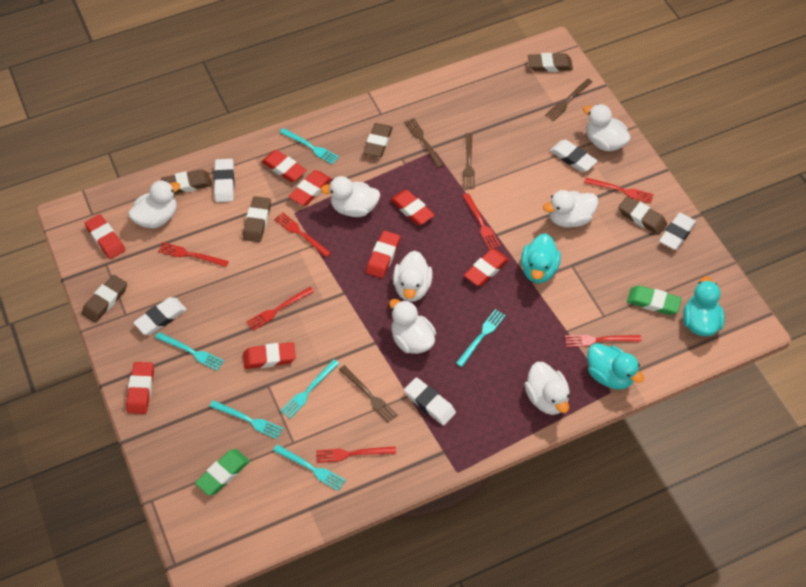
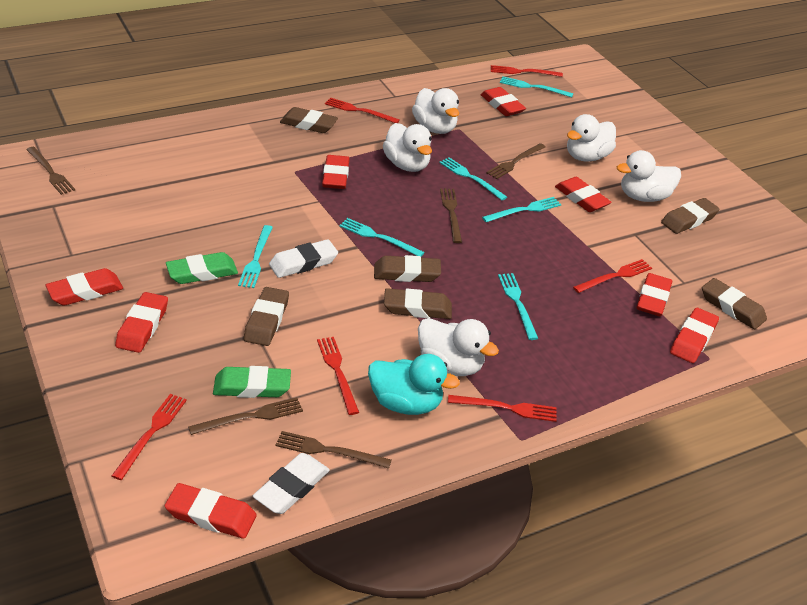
brown fork: [339,365,398,423] [404,118,443,168] [463,133,475,188] [545,79,592,121] = 4 -> [26,147,75,195] [188,398,303,435] [276,431,392,469] [440,189,462,243] [486,143,545,179] = 5
red fork: [158,242,229,267] [247,287,314,331] [274,212,331,257] [316,446,396,463] [463,193,500,250] [565,335,641,347] [584,178,654,203] = 7 -> [112,394,187,480] [317,337,359,415] [325,98,400,123] [448,395,557,422] [491,65,563,77] [573,259,652,293] = 6
turquoise duck: [521,233,561,283] [587,343,644,390] [683,276,725,336] = 3 -> [368,354,460,415] = 1
white duck: [128,180,180,229] [321,176,380,217] [389,299,436,354] [393,251,433,302] [524,362,570,415] [543,190,598,227] [583,104,631,151] = 7 -> [383,123,432,172] [412,88,459,134] [418,318,499,376] [567,114,616,162] [617,150,681,202] = 5
white eraser: [133,297,187,335] [214,159,234,202] [404,377,456,425] [550,140,598,172] [659,213,696,250] = 5 -> [253,453,330,514] [269,239,338,278] = 2

